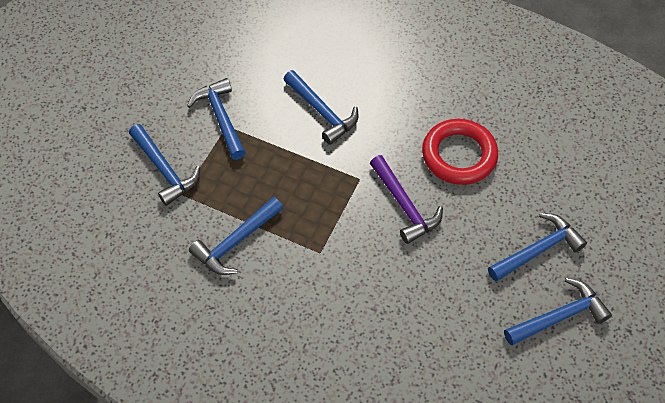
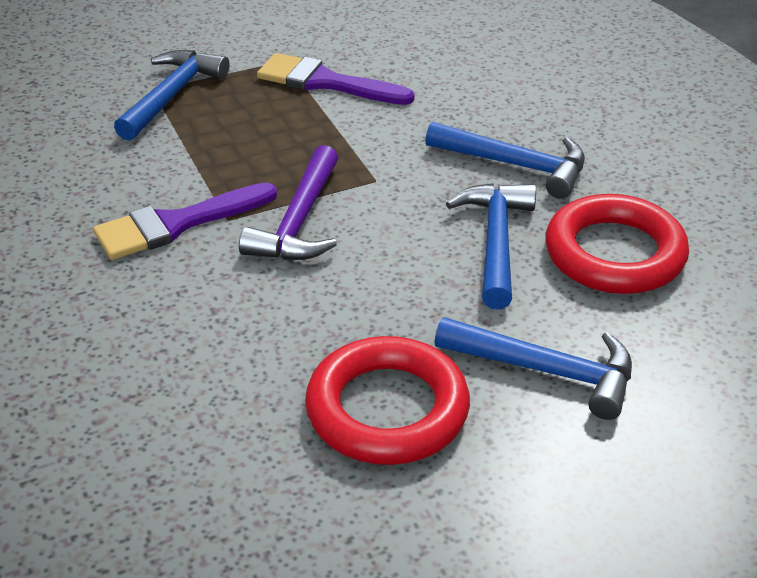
blue hammer: [129,124,200,206] [187,78,246,160] [189,197,283,275] [283,70,359,145] [488,213,587,281] [504,278,612,345] = 6 -> [114,50,230,141] [425,122,585,199] [435,317,632,420] [446,183,536,309] = 4
purple brush: none = 0 -> [93,182,277,260] [257,53,415,105] = 2
red ring: [422,119,498,185] = 1 -> [305,336,470,465] [545,194,689,294] = 2

